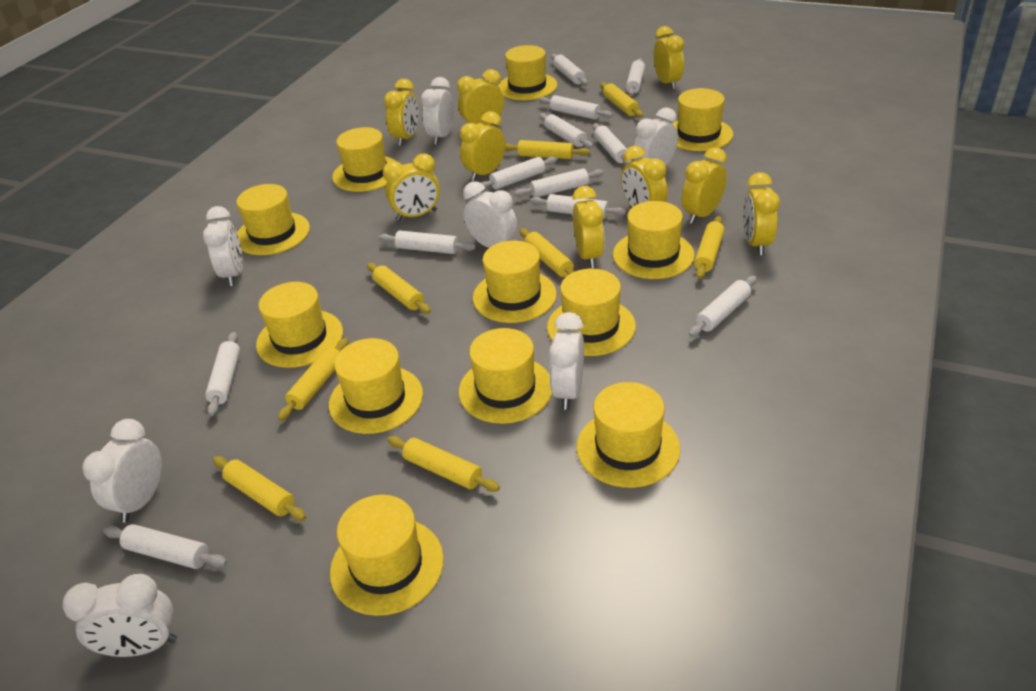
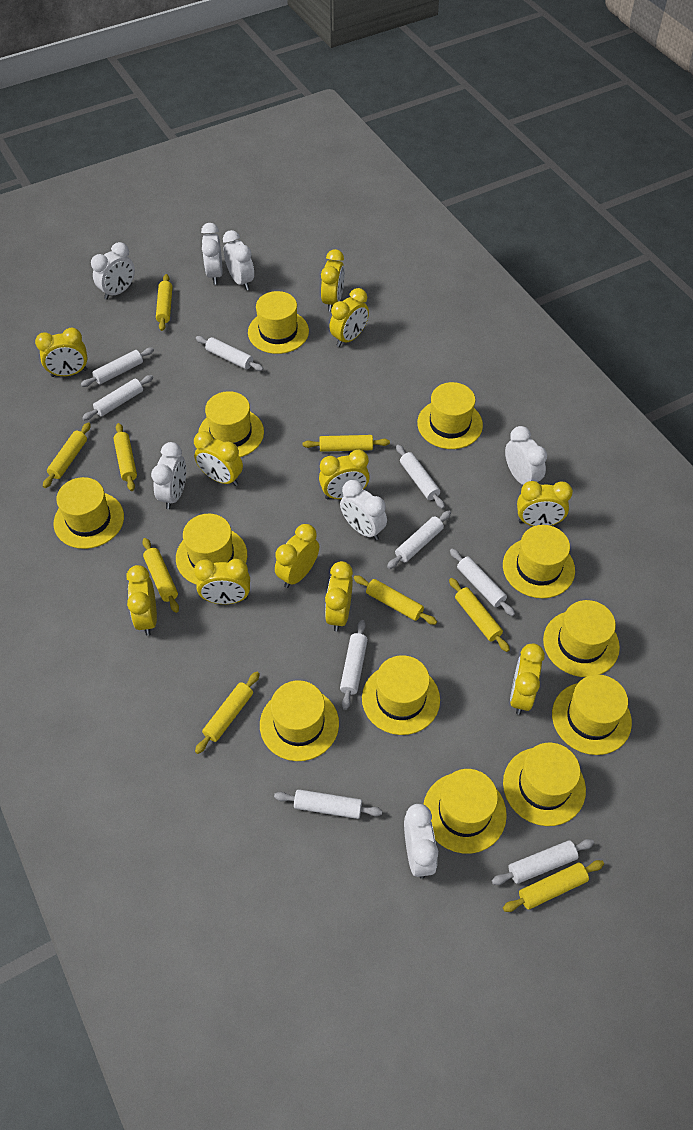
white rolling pin: [103,524,227,569] [205,332,240,416] [379,230,476,254] [480,156,557,189] [514,168,604,197] [530,194,626,219] [539,95,613,120] [539,113,593,149] [551,54,588,86] [592,123,632,165] [626,58,645,96] [689,276,757,337] = 12 -> [81,348,154,387] [82,375,153,420] [196,336,264,371] [274,789,382,819] [340,620,368,710] [387,511,451,569] [396,445,445,509] [450,549,515,616] [492,839,594,885] = 9
yellow clock: [383,153,440,221] [384,79,418,146] [457,69,504,124] [460,111,505,181] [572,186,605,268] [621,146,668,207] [654,26,684,90] [682,147,727,224] [743,172,780,255] = 9 -> [35,328,87,377] [126,565,157,636] [194,431,243,486] [194,559,250,604] [275,524,319,588] [319,450,370,500] [321,249,345,312] [325,561,353,632] [329,288,369,347] [510,643,545,715] [517,481,573,526] = 11
yellow rolling pin: [213,456,306,521] [278,338,348,421] [367,263,431,314] [387,436,500,492] [505,140,590,159] [519,228,575,277] [600,82,643,118] [694,216,724,279] = 8 -> [43,422,91,488] [114,423,137,491] [142,538,179,613] [156,274,172,331] [195,672,260,754] [303,435,390,452] [353,575,437,625] [449,578,510,652] [503,860,604,912] = 9

